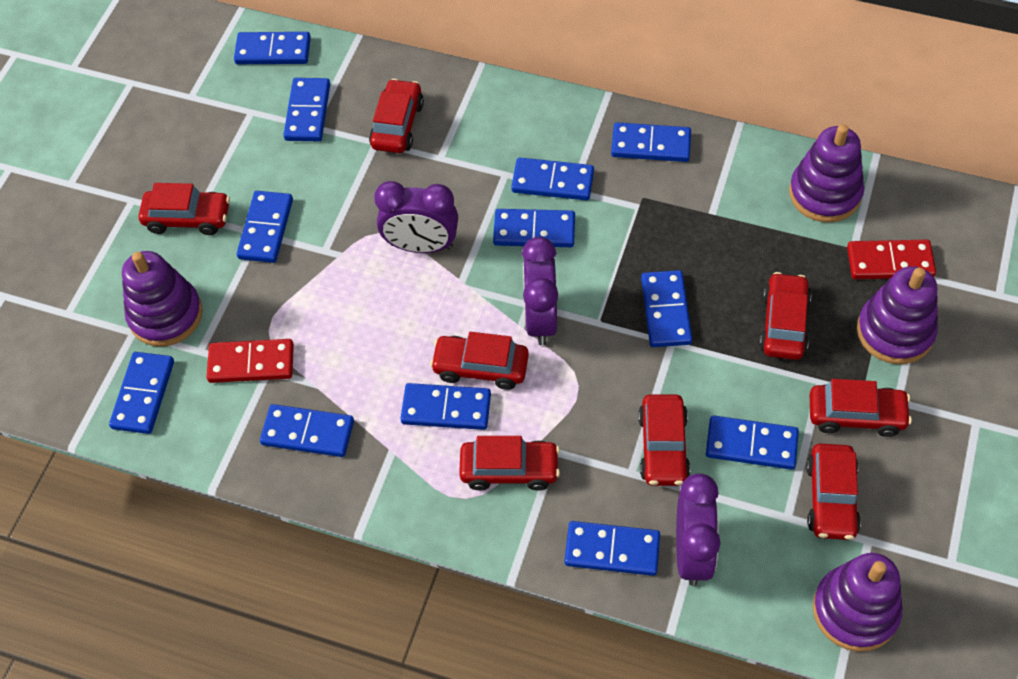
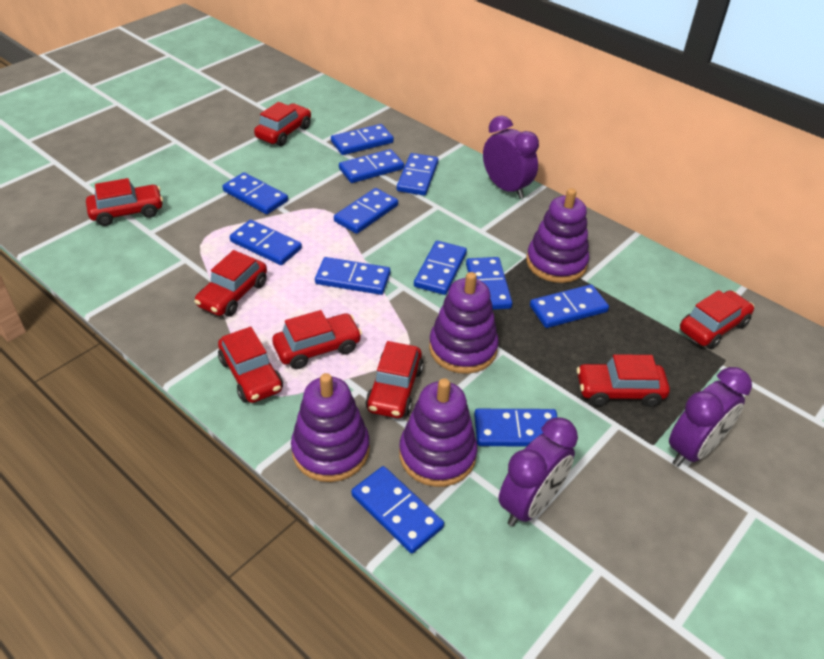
red domino: [206,339,294,383] [847,240,936,279] = 2 -> none = 0

